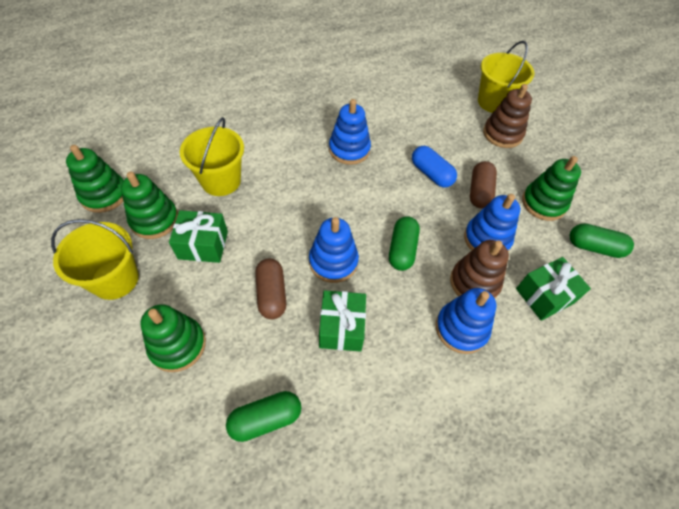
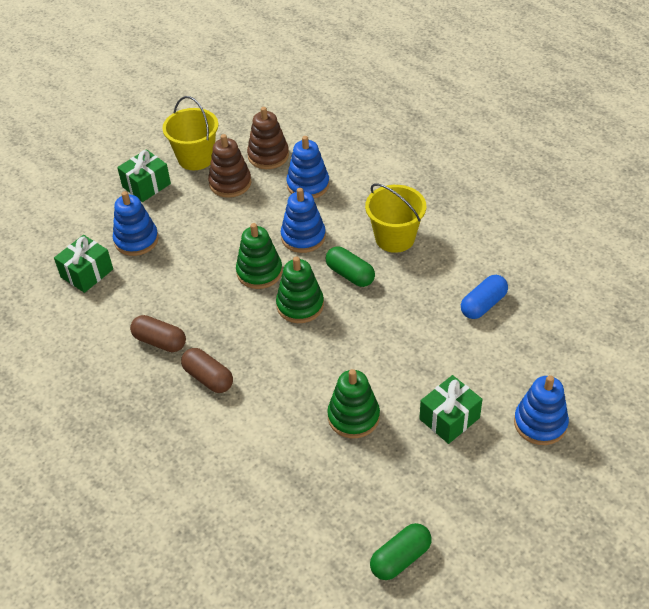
green capsule: [226,391,302,442] [389,216,420,271] [570,223,634,258] = 3 -> [326,246,375,287] [370,523,432,580] = 2
green stacking toy: [66,145,123,213] [121,172,178,239] [140,304,206,372] [522,156,581,221] = 4 -> [236,223,282,289] [276,256,324,323] [327,369,380,438] = 3
yellow bucket: [51,219,139,300] [180,117,244,196] [478,41,535,113] = 3 -> [162,96,218,170] [365,183,426,253] = 2

